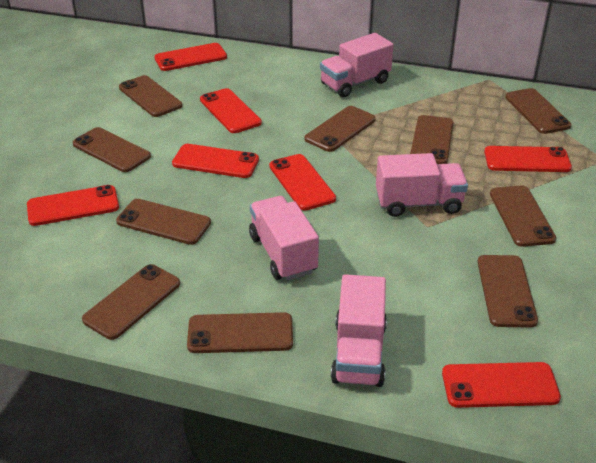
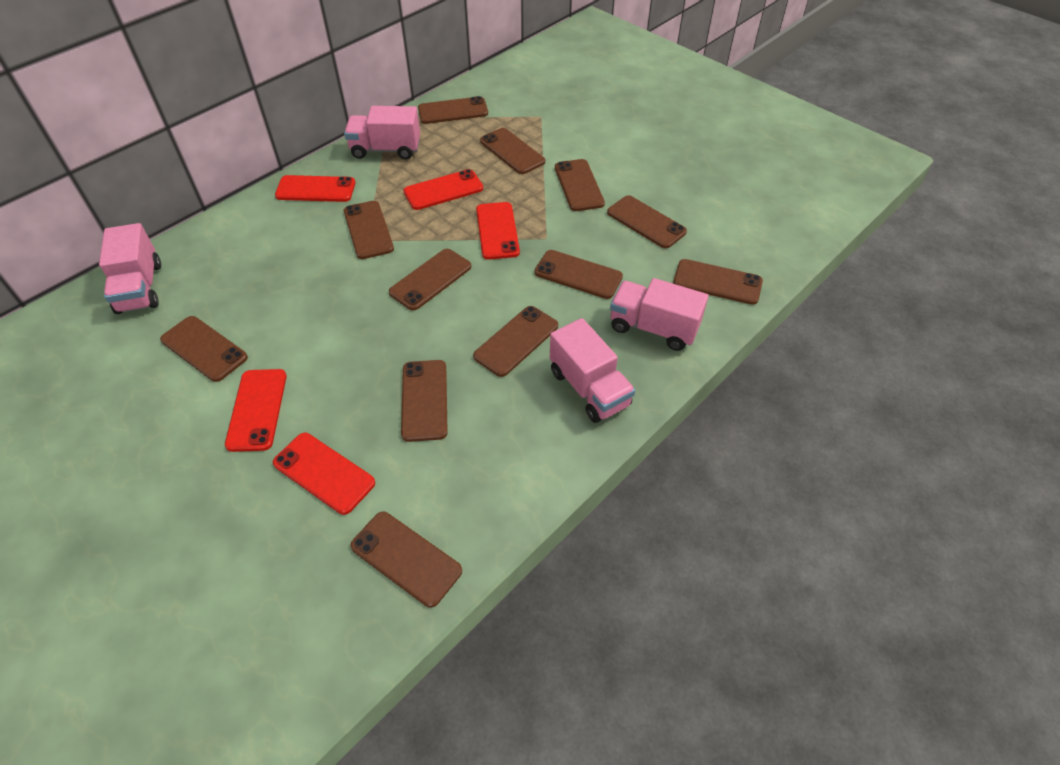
brown phone: [73,127,151,172] [82,264,180,340] [116,199,211,245] [119,75,182,117] [187,312,293,353] [304,106,376,152] [410,115,454,164] [477,255,538,328] [490,186,556,247] [505,88,571,134] = 10 -> [160,316,248,382] [344,201,394,259] [350,512,462,608] [389,249,471,311] [401,360,448,442] [418,96,488,124] [473,306,558,377] [480,128,545,174] [535,250,623,299] [555,159,605,211] [607,195,687,248] [673,259,763,305] = 12
red phone: [27,185,119,226] [154,43,227,71] [172,144,259,178] [200,88,262,133] [269,154,336,211] [442,362,561,408] [484,146,572,172] = 7 -> [225,369,287,452] [273,433,375,515] [275,175,355,202] [404,169,483,210] [476,202,520,260] = 5

